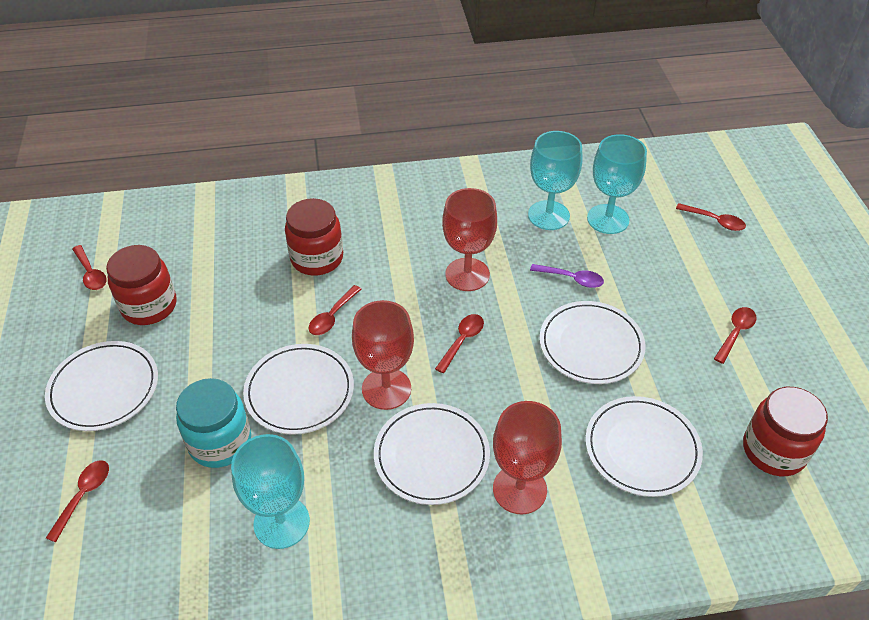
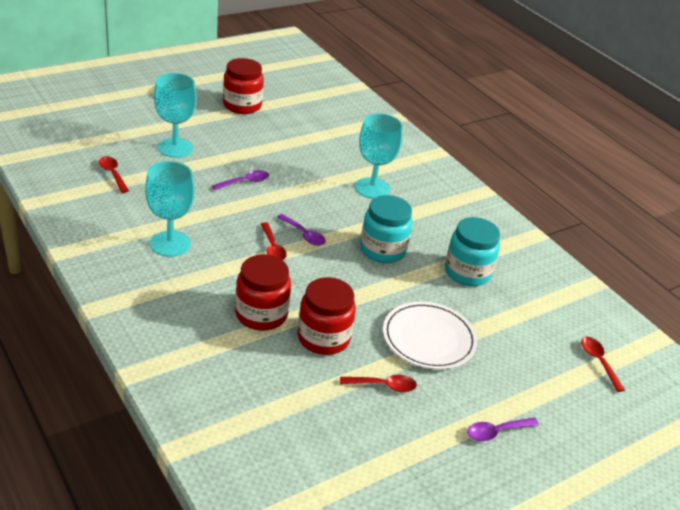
purple spoon: [530,264,604,288] = 1 -> [212,170,269,190] [277,214,326,246] [467,418,539,441] = 3
red goblet: [352,300,414,410] [442,188,497,291] [493,401,562,514] = 3 -> none = 0
red spoon: [46,460,109,542] [72,245,107,290] [309,285,361,335] [435,314,484,373] [676,203,746,231] [714,307,756,364] = 6 -> [99,156,129,193] [260,222,287,260] [340,375,417,392] [581,337,625,392] = 4
turquoise jar: [176,378,251,468] = 1 -> [360,195,413,263] [445,217,500,286] = 2
white plate: [45,341,158,431] [243,344,354,435] [374,403,490,505] [539,301,646,384] [585,396,703,497] = 5 -> [383,302,477,369] = 1

